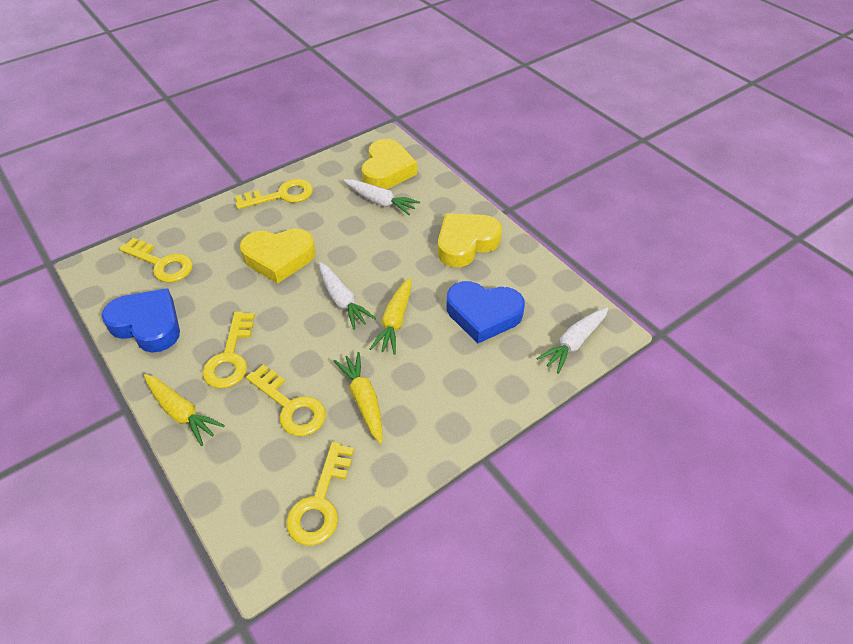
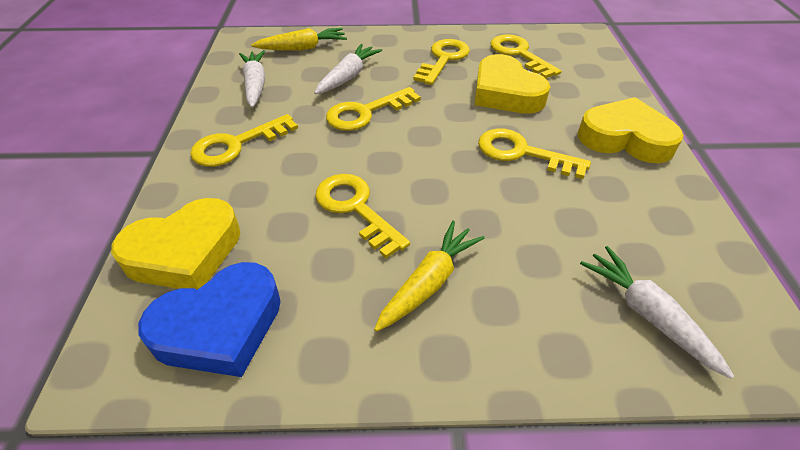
blue heart: [102,288,180,353] [446,281,525,344] = 2 -> [138,262,281,377] = 1
yellow carrot: [144,374,225,446] [334,352,382,444] [370,277,412,355] = 3 -> [251,28,347,50] [374,221,485,332] = 2
yellow key: [119,238,193,282] [203,312,255,389] [235,179,313,209] [246,364,326,436] [287,442,354,545] = 5 -> [190,114,298,167] [315,174,410,258] [326,87,421,131] [413,39,470,85] [478,128,591,179] [491,34,561,79] = 6

